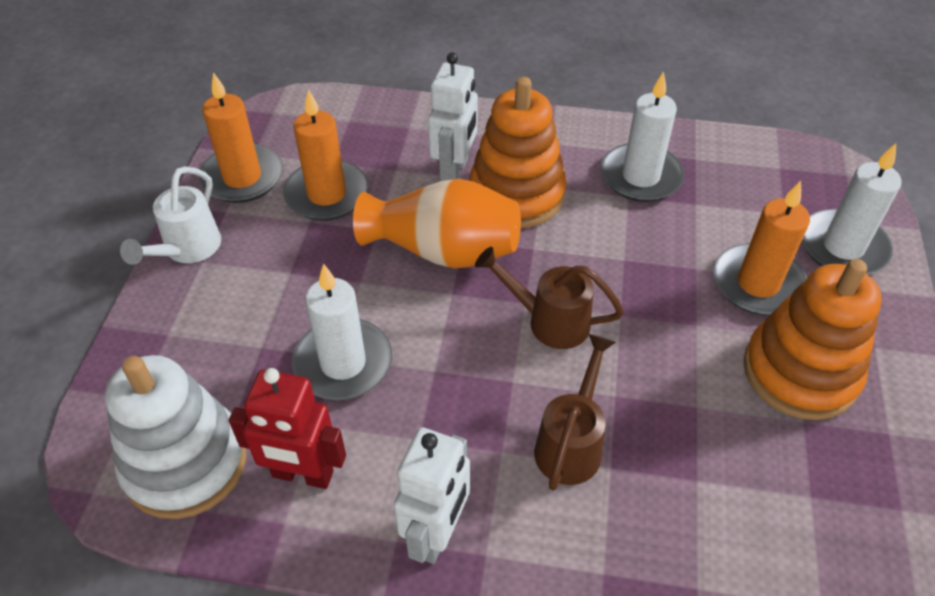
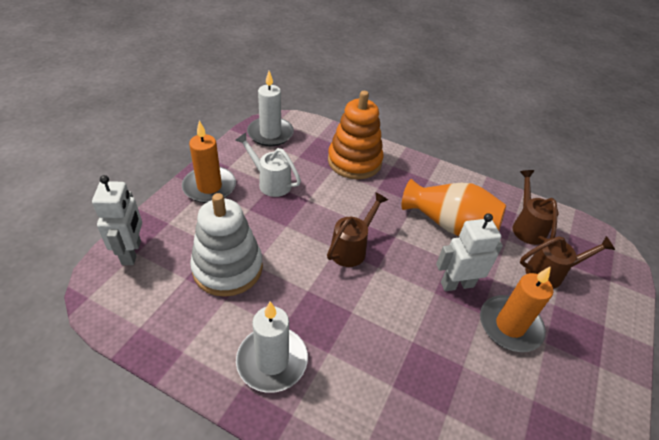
brown watering can: [475,247,624,349] [534,334,616,491] = 2 -> [327,192,388,267] [512,170,559,245] [520,236,615,289] = 3
orange candle: [198,72,283,203] [283,89,368,221] [713,181,810,315] = 3 -> [182,121,236,203] [480,266,553,352] = 2
orange stacking toy: [469,77,566,228] [744,259,882,420] = 2 -> [328,91,383,179] = 1
red robot: [229,368,346,489] = 1 -> none = 0
white candle: [292,263,392,400] [601,71,685,202] [802,143,902,275] = 3 -> [236,302,308,393] [247,71,294,146] = 2

